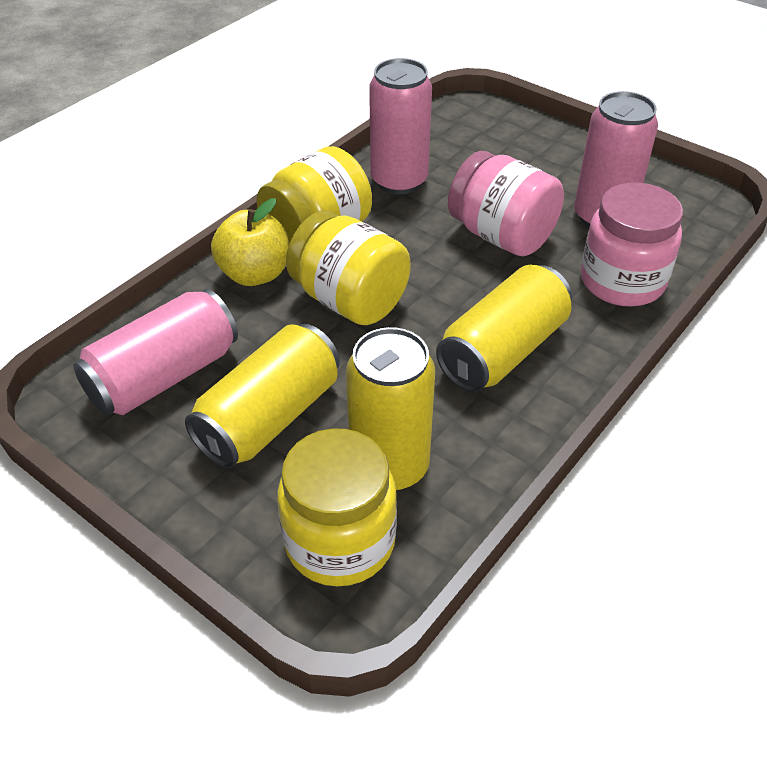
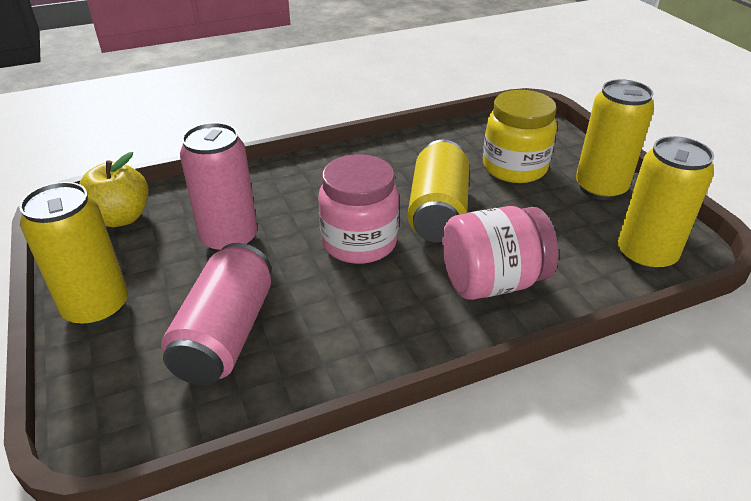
pink can: [73,289,238,415] [369,58,432,194] [574,91,658,228] = 3 -> [161,243,271,385] [180,122,258,252] = 2
yellow can: [185,324,340,469] [346,327,435,491] [436,265,572,392] = 3 -> [19,182,128,327] [408,140,469,242] [576,79,654,200] [617,136,714,271] = 4
yellow jar: [256,146,372,243] [277,428,397,586] [286,211,411,325] = 3 -> [483,90,557,183] = 1

